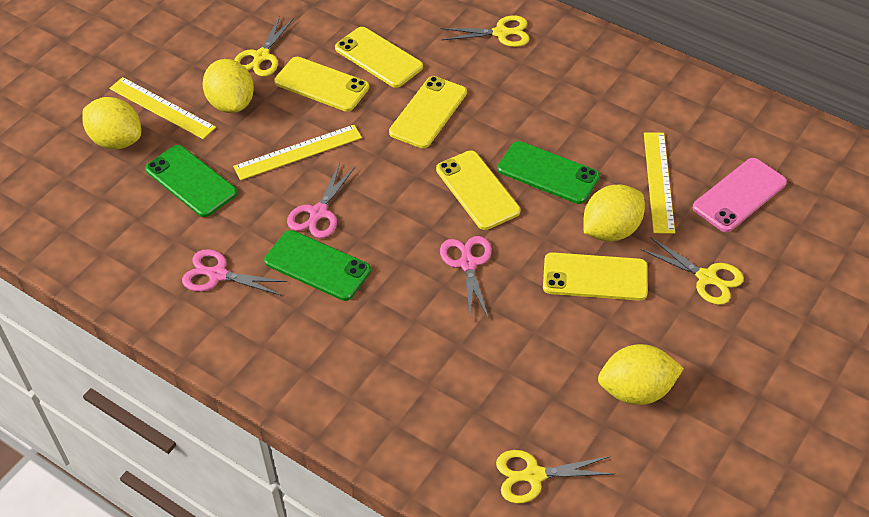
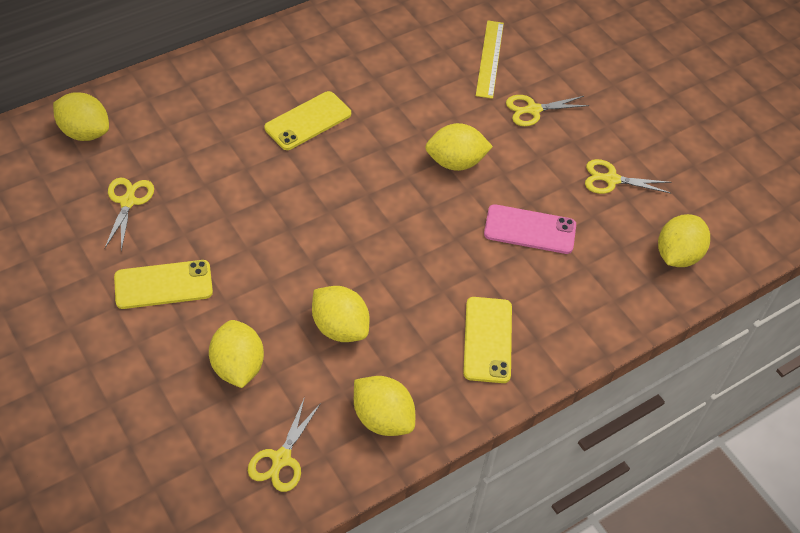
green phone: [145,145,237,217] [264,230,371,301] [497,141,600,204] = 3 -> none = 0
pink scissors: [182,249,287,295] [287,163,355,238] [440,236,492,319] = 3 -> none = 0
yellow lemon: [82,97,141,149] [203,59,254,113] [583,185,645,241] [598,344,684,405] = 4 -> [53,92,109,141] [209,320,264,388] [312,286,370,342] [354,376,415,436] [425,123,493,171] [658,214,710,267] = 6
yellow phone: [274,57,369,112] [335,27,423,88] [389,76,467,148] [436,151,520,230] [543,252,648,301] = 5 -> [114,260,213,309] [264,91,351,150] [463,297,512,383] = 3
yellow ruler: [109,77,216,139] [233,125,362,180] [644,132,675,234] = 3 -> [476,20,504,99] = 1

